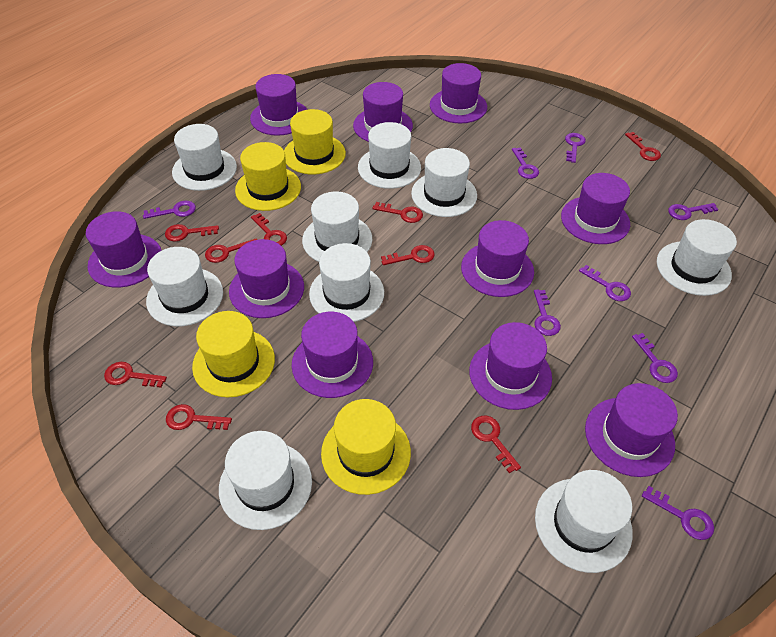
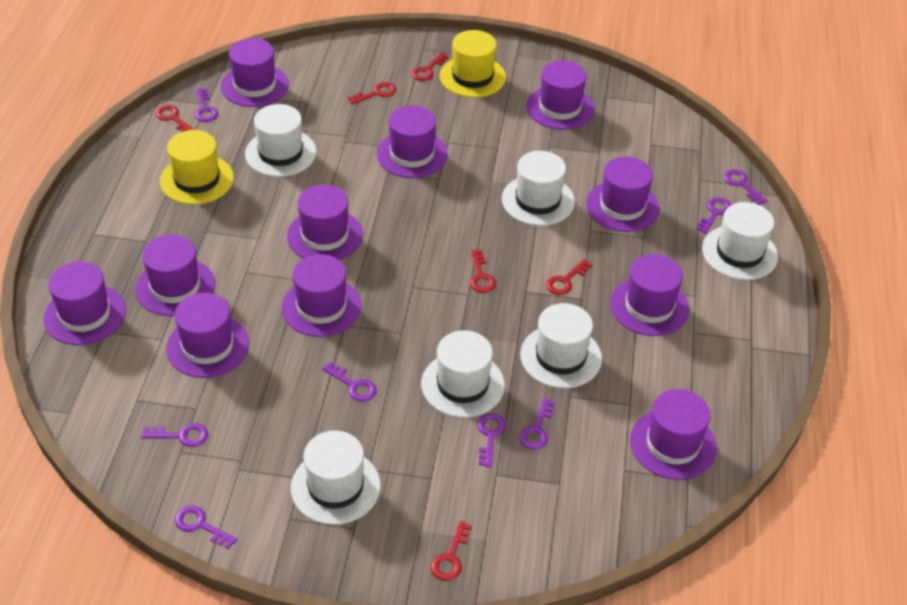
purple hat: [86,211,162,288] [229,239,304,318] [250,74,308,136] [292,312,373,398] [353,82,413,142] [430,63,487,123] [461,220,534,297] [469,322,552,410] [561,173,630,244] [585,383,678,477] = 10 -> [43,262,126,345] [135,235,215,316] [166,293,249,378] [221,38,289,107] [281,254,362,337] [287,185,363,260] [377,106,448,178] [526,60,594,130] [586,157,660,232] [610,254,689,336] [630,389,717,480] = 11
red key: [104,362,167,388] [165,224,219,241] [166,404,232,430] [205,238,257,263] [251,213,287,246] [372,202,423,223] [381,245,435,265] [471,416,521,473] [625,132,661,161] = 9 -> [156,105,195,132] [348,82,397,105] [412,52,449,81] [431,521,472,581] [470,250,496,293] [546,259,592,295] = 6
white hat: [146,247,223,326] [172,124,237,191] [219,431,312,530] [302,191,372,262] [309,243,384,322] [358,122,421,189] [411,148,477,217] [535,470,633,573] [657,219,737,296] = 9 -> [245,104,317,177] [291,430,381,525] [421,330,505,418] [502,151,575,226] [520,303,602,388] [702,202,778,280] = 6
yellow hat: [192,311,275,397] [235,142,301,211] [284,109,346,174] [321,399,411,495] = 4 -> [160,130,234,205] [440,30,506,98] = 2

